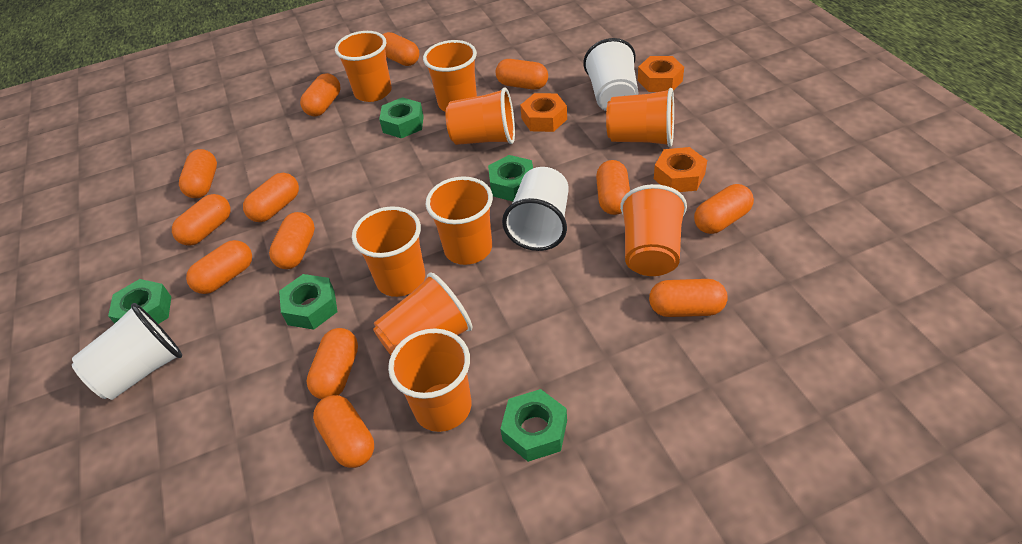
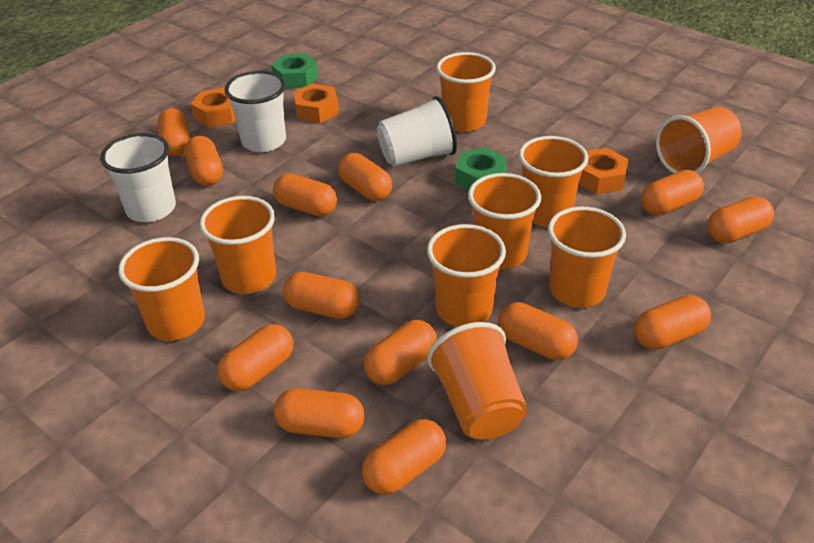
green nut: [108,279,171,324] [279,274,338,330] [379,97,424,138] [488,155,533,201] [500,389,567,462] = 5 -> [271,53,318,89] [455,148,507,190] = 2

